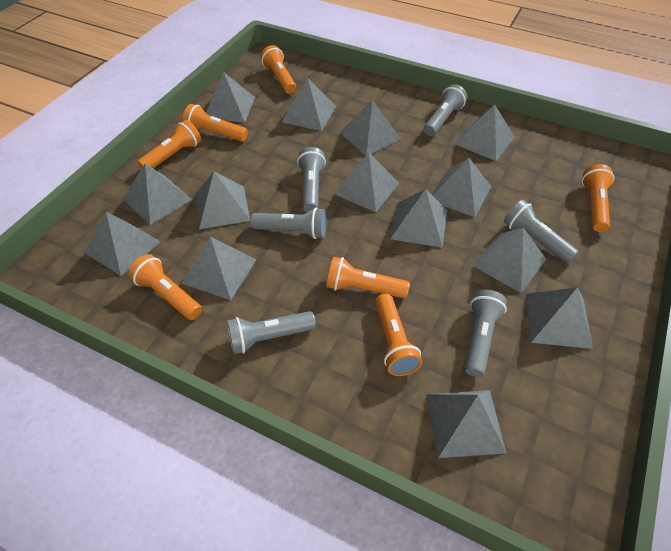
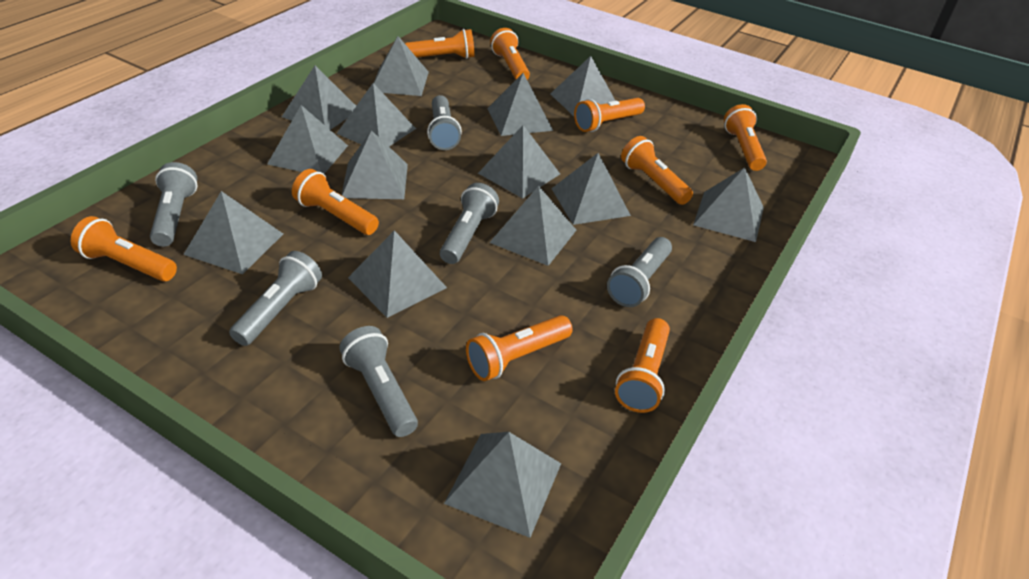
orange flashlight: [129,254,202,320] [137,120,201,169] [183,104,248,142] [260,45,296,94] [326,257,410,298] [375,294,422,376] [582,164,614,232] = 7 -> [71,216,177,281] [292,169,379,235] [405,29,475,59] [466,315,573,381] [490,28,530,80] [574,98,645,132] [615,318,670,413] [621,136,693,205] [724,104,767,171] = 9

